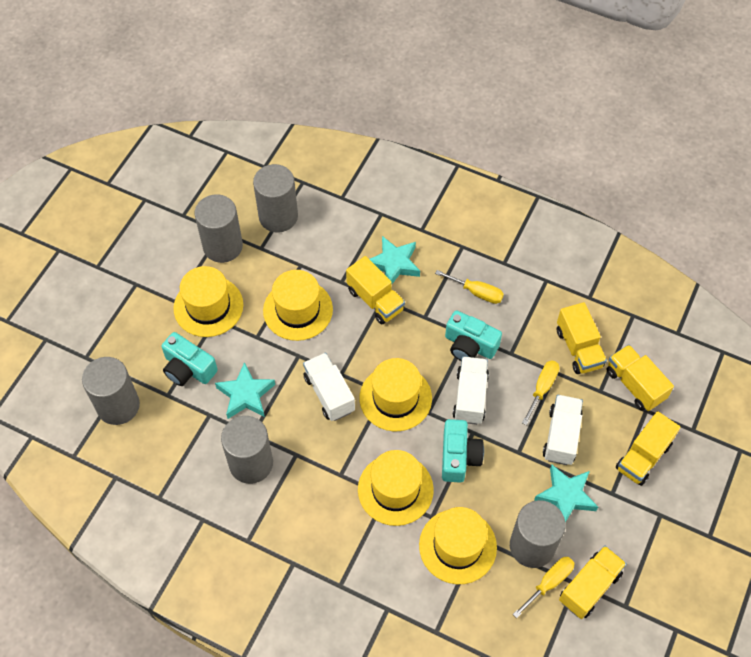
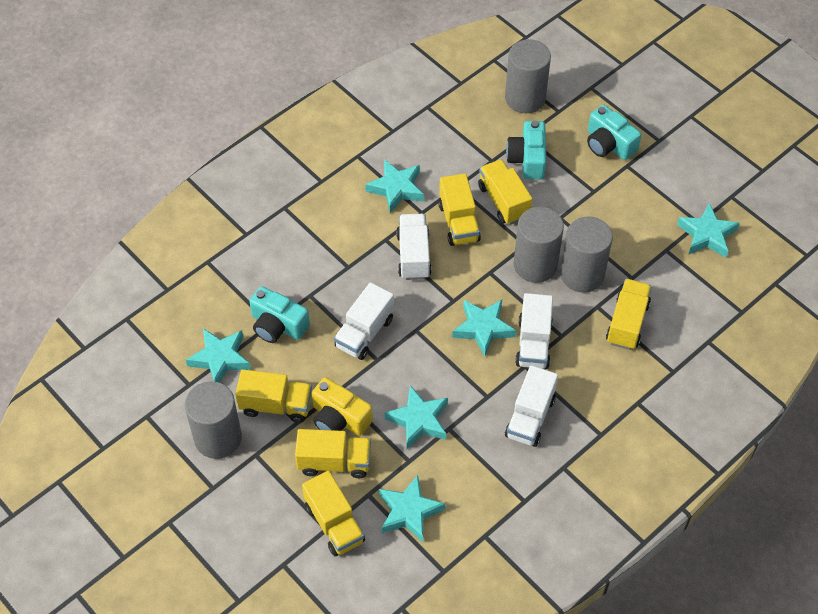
grey cylinder: [82,357,140,425] [195,194,243,263] [221,416,273,484] [253,164,298,232] [510,500,565,568] = 5 -> [185,381,242,459] [505,39,551,113] [514,207,564,283] [560,216,613,293] = 4
turquoise star: [215,362,275,419] [369,236,420,284] [534,465,598,523] = 3 -> [186,328,251,383] [365,159,424,213] [379,475,445,542] [385,385,448,449] [452,300,516,357] [677,203,740,258] = 6
white truck: [303,353,355,421] [453,356,489,425] [543,395,583,465] = 3 -> [334,282,394,360] [396,214,431,280] [505,365,558,447] [515,293,553,369] = 4
yellow camera: none = 0 -> [312,377,373,436] = 1
yellow hat: [173,266,243,337] [263,270,333,341] [358,450,434,526] [359,358,432,431] [419,507,497,584] = 5 -> none = 0
yellow screwdriver: [435,270,504,304] [513,557,575,618] [522,360,559,425] = 3 -> none = 0
yellow truck: [346,256,405,324] [557,302,607,374] [559,545,627,619] [606,345,674,411] [616,411,681,486] = 5 -> [235,369,312,423] [295,429,371,478] [302,471,365,556] [438,173,481,246] [478,159,532,225] [606,279,652,350] = 6

